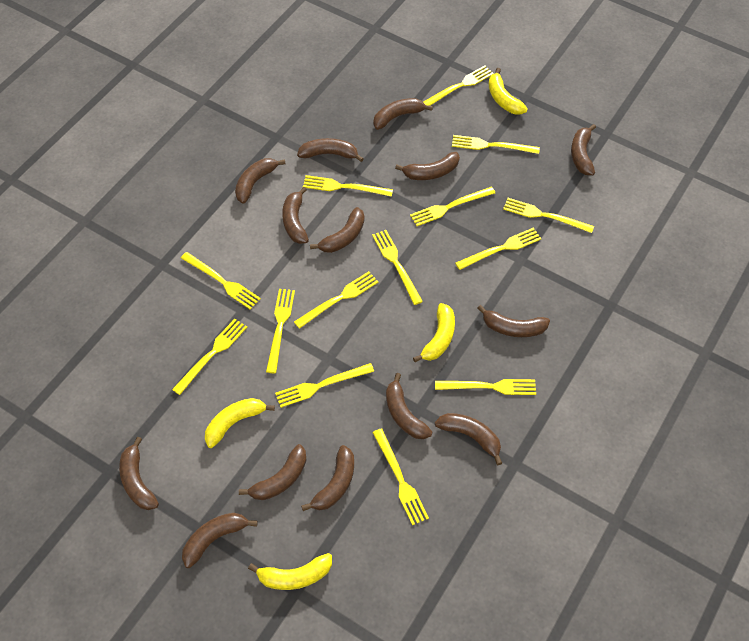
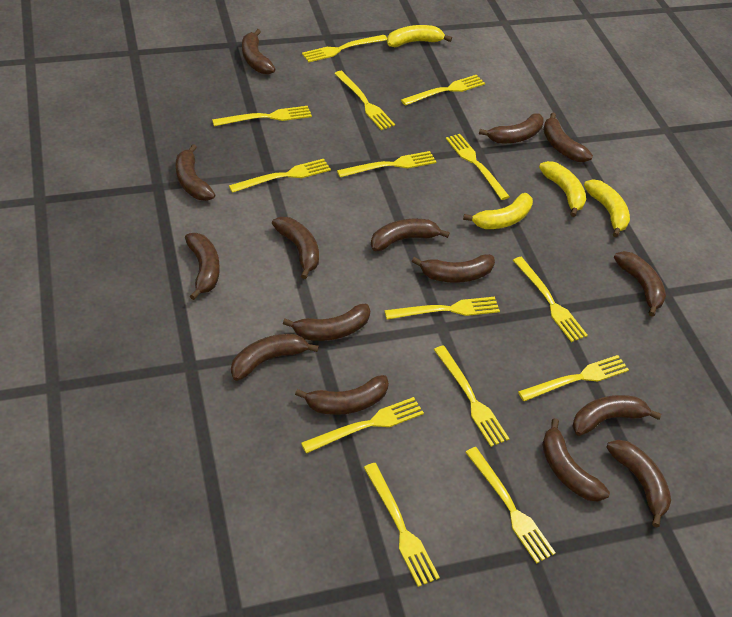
brown banana: [119,437,159,510] [182,513,258,568] [235,158,286,204] [239,444,307,500] [282,187,309,244] [297,138,364,162] [301,445,354,511] [310,207,365,253] [373,98,433,130] [386,373,432,439] [395,152,460,180] [435,413,502,465] [478,305,550,337] [571,124,596,175] = 14 -> [176,144,216,201] [185,233,220,300] [231,334,319,381] [242,29,275,75] [272,217,319,279] [283,304,370,341] [295,375,389,415] [371,219,450,251] [412,254,495,283] [479,113,544,143] [542,418,610,501] [543,112,593,162] [572,395,661,436] [606,440,671,527] [614,251,666,317] = 15

